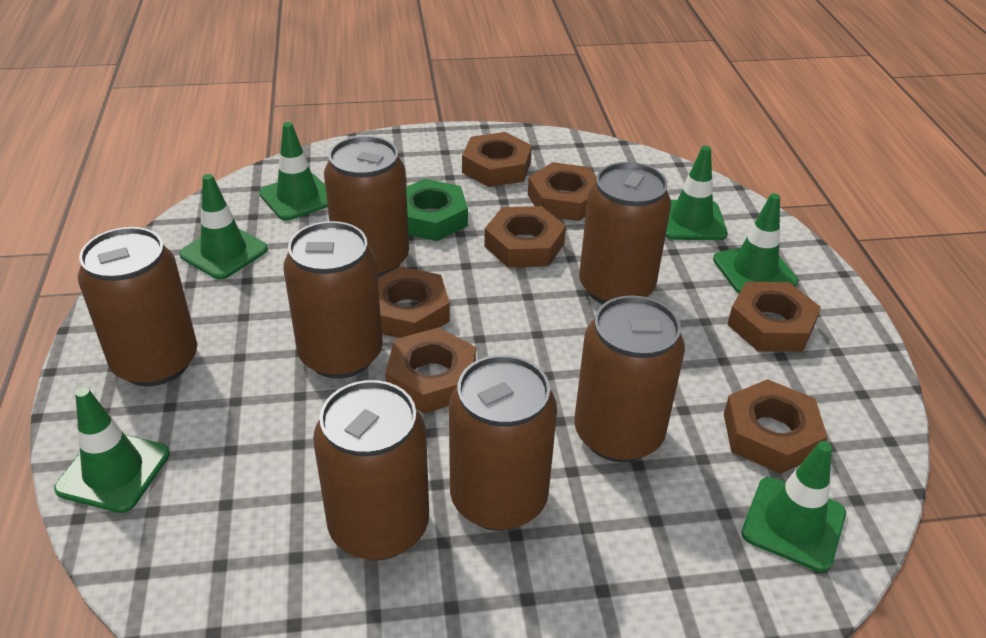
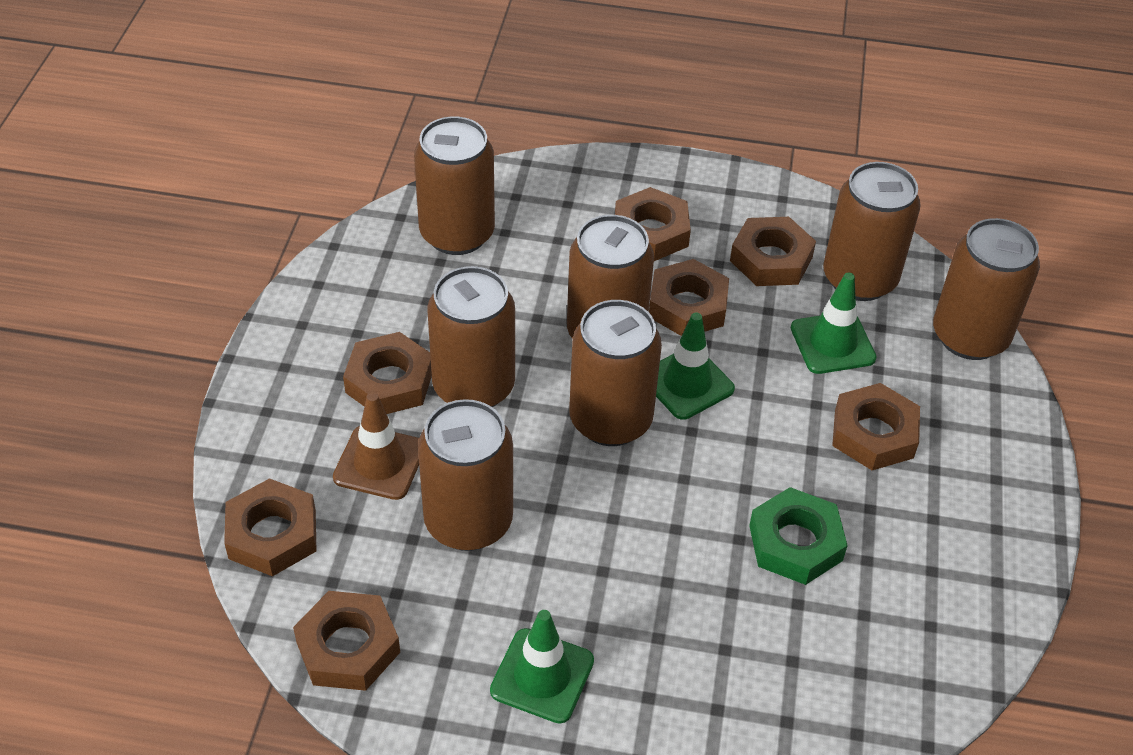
brown traffic cone: none = 0 -> [333,392,419,500] = 1
green traffic cone: [54,387,170,513] [179,174,268,280] [259,122,328,221] [665,146,728,240] [713,193,798,294] [741,441,846,572] = 6 -> [490,610,594,724] [656,313,735,420] [791,273,877,374] = 3

